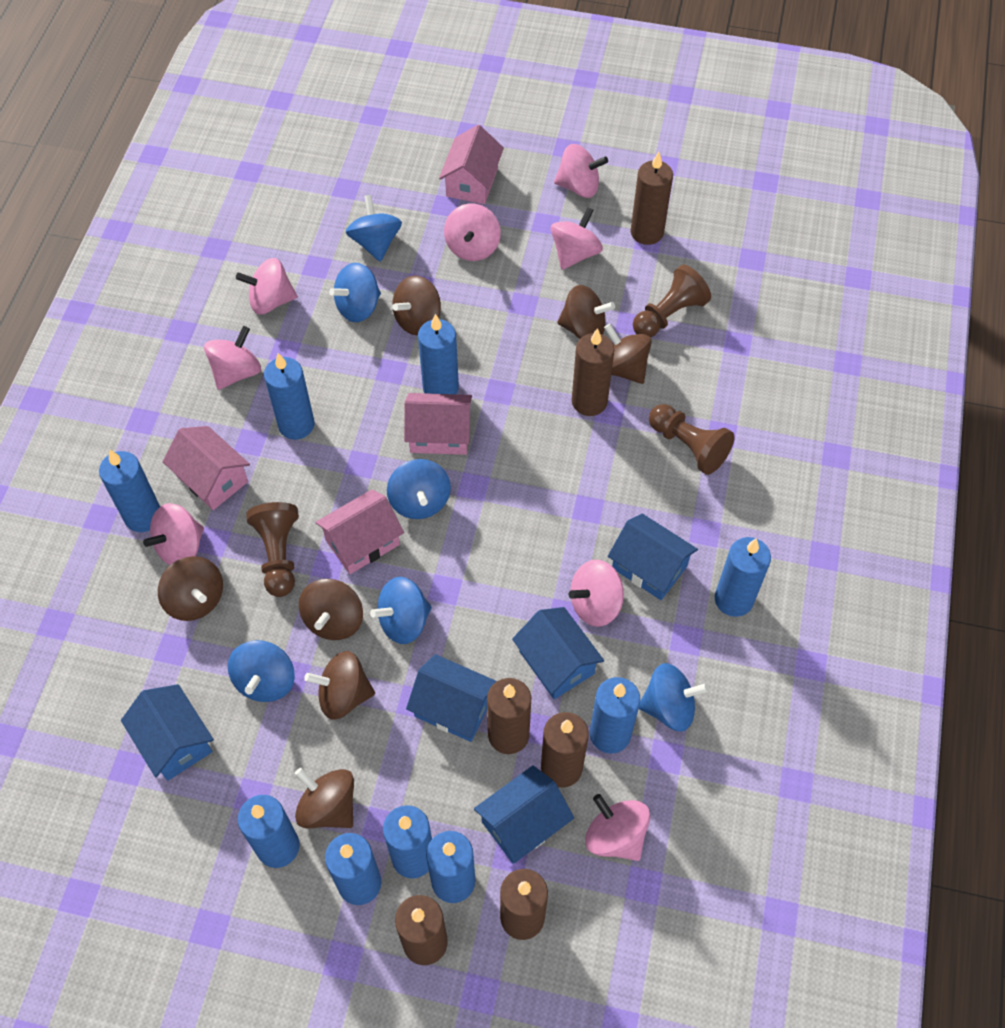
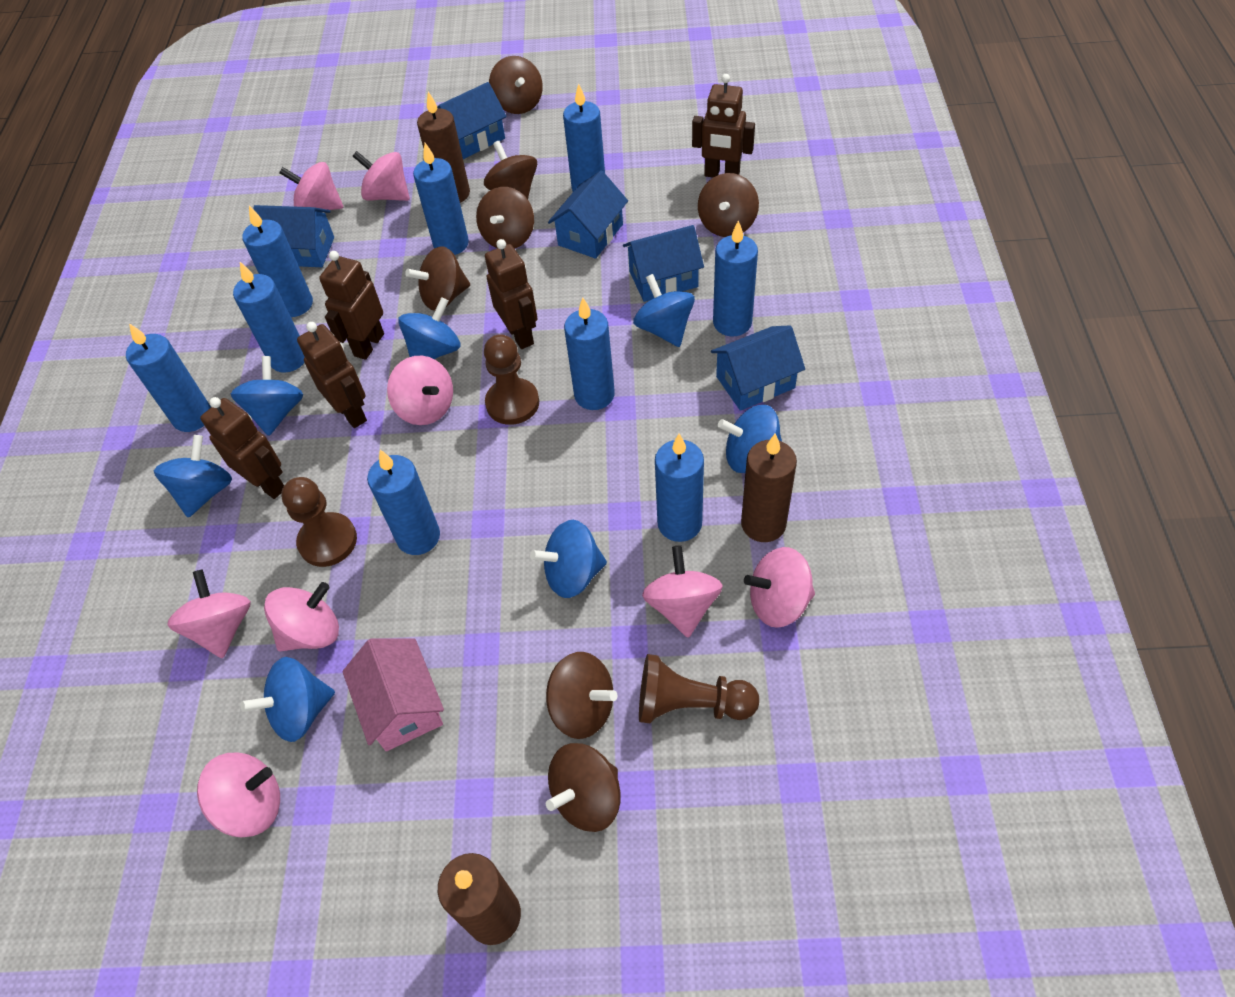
blue spinning top: [228,640,295,702] [329,263,381,322] [346,195,402,262] [370,577,432,644] [387,459,451,519] [639,663,709,732] = 6 -> [154,435,232,518] [231,356,303,436] [240,657,335,742] [398,297,461,359] [530,520,607,598] [633,274,695,347] [718,405,782,473] = 7
brown candle: [395,895,448,965] [487,678,531,754] [500,869,548,940] [541,712,589,788] [572,328,614,416] [631,152,673,245] = 6 -> [417,92,470,203] [438,853,521,945] [741,434,797,542] = 3
brown robot: none = 0 -> [200,397,284,499] [297,322,367,428] [319,251,384,360] [485,239,538,349] [692,74,755,178] = 5
pink house: [163,426,250,510] [315,489,404,574] [404,393,472,455] [439,125,504,204] = 4 -> [342,638,444,751] = 1

